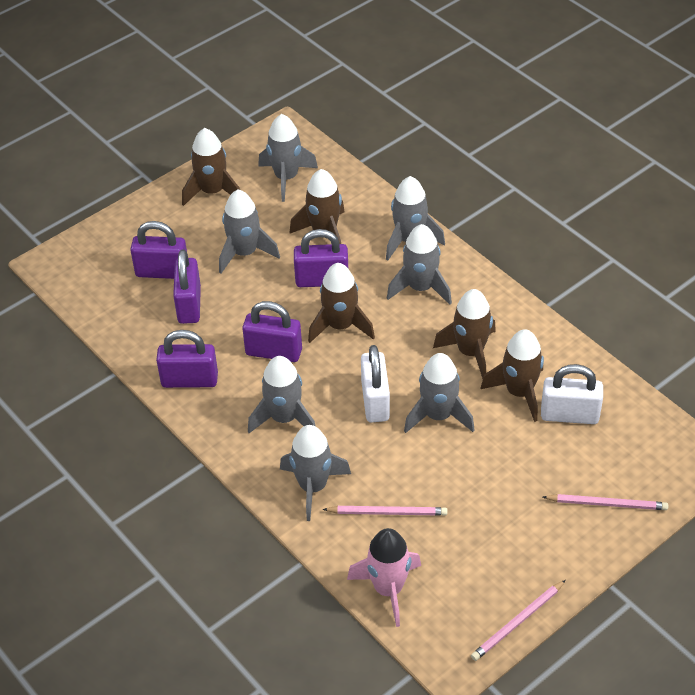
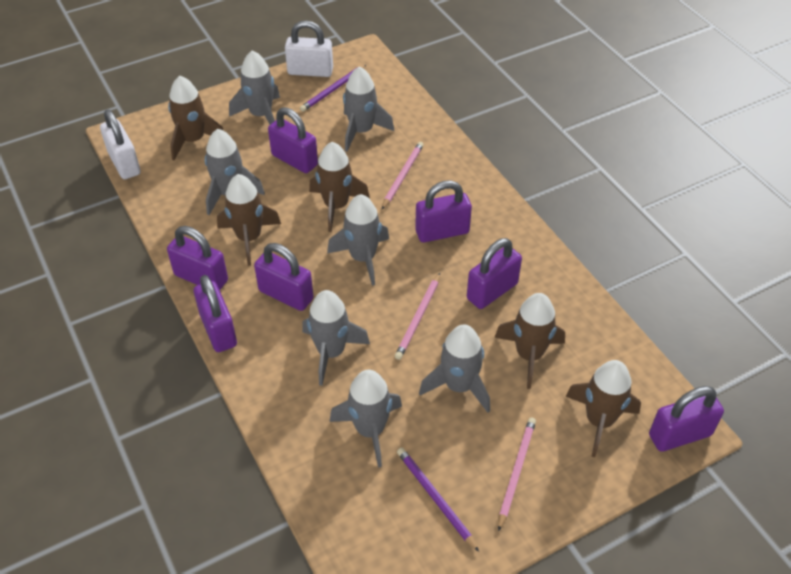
pink rocket: [347,528,421,627] = 1 -> none = 0
purple padlock: [130,221,187,279] [156,330,218,388] [173,249,201,324] [242,301,302,362] [294,229,348,287] = 5 -> [167,226,228,290] [194,275,237,352] [254,243,314,311] [268,107,318,173] [415,180,472,243] [467,238,522,309] [649,386,724,452] = 7
purple pencil: none = 0 -> [300,65,366,112] [397,448,479,552] = 2

